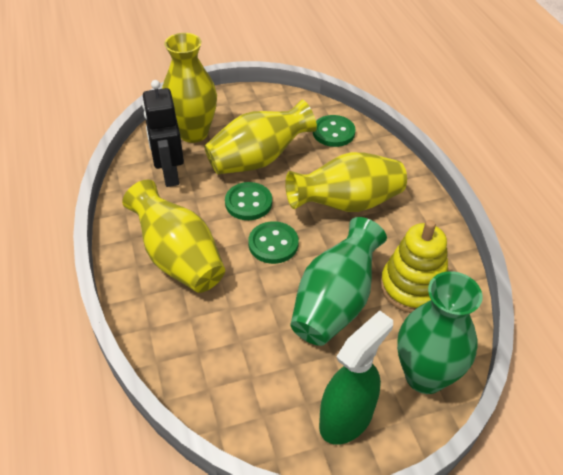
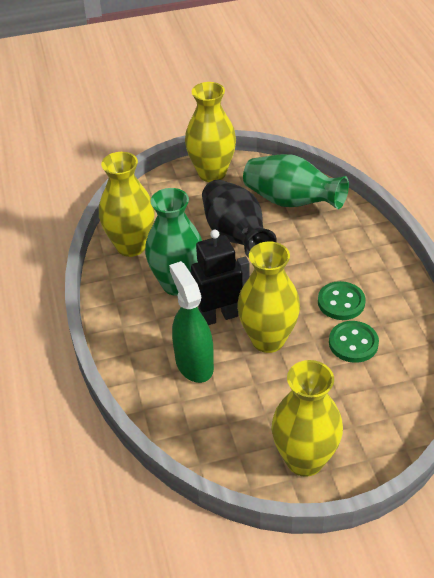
black vase: none = 0 -> [202,179,277,258] = 1
green button: [225,182,272,220] [248,221,299,264] [313,115,356,147] = 3 -> [318,281,366,320] [329,321,379,363] = 2
yellow stacking toy: [380,220,448,313] = 1 -> none = 0

